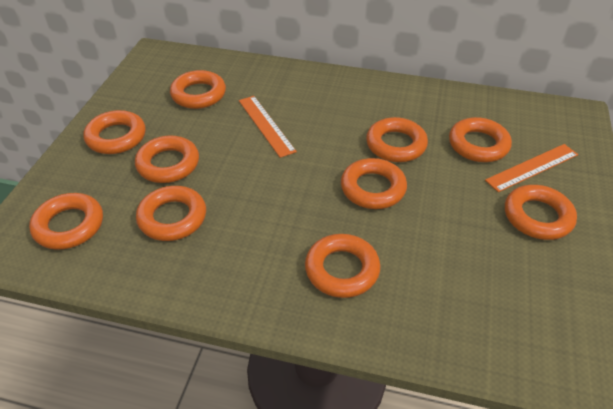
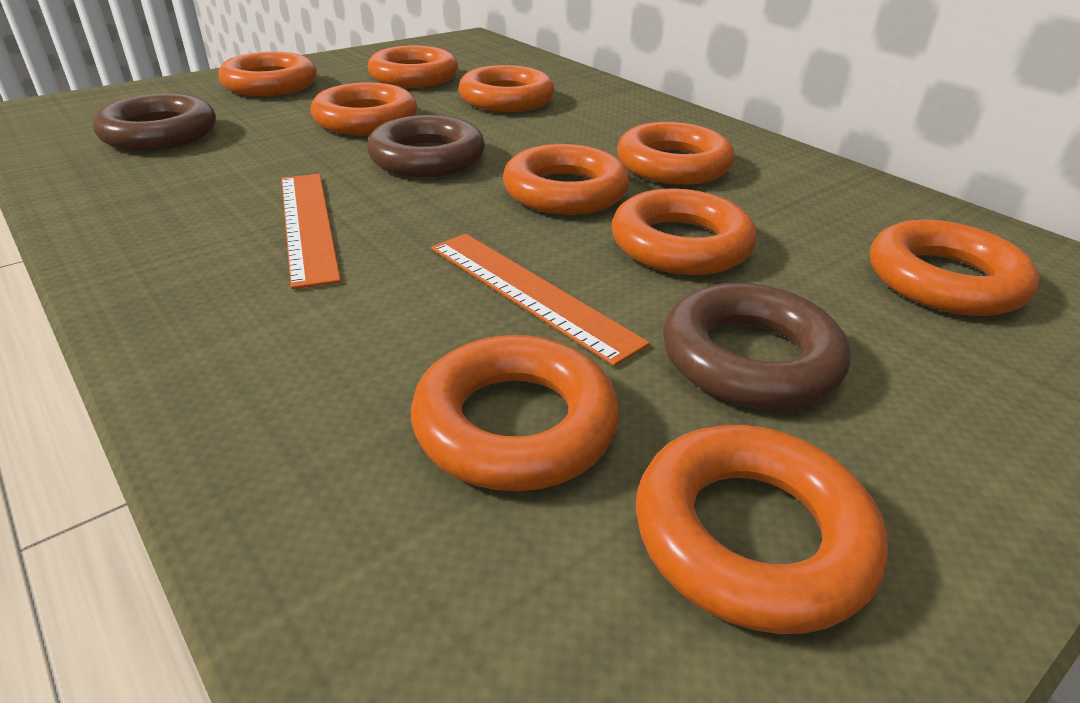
brown ring: none = 0 -> [93,93,216,151] [367,115,485,177] [663,283,850,409] = 3

